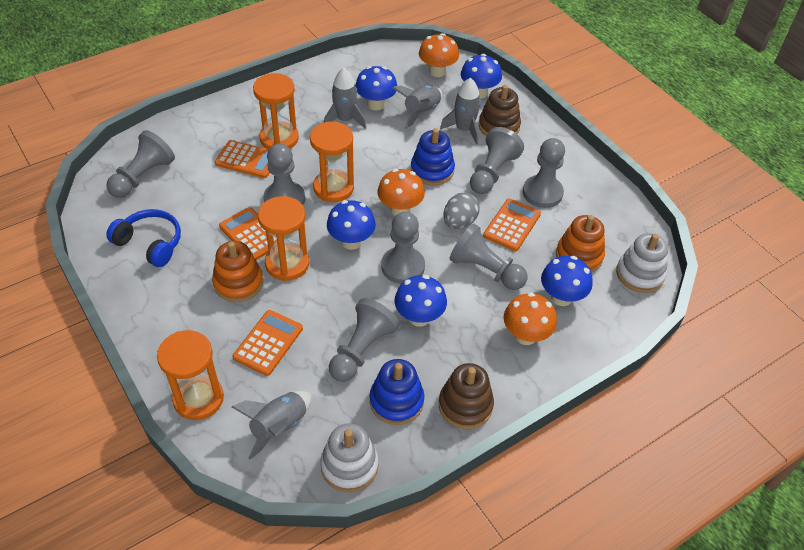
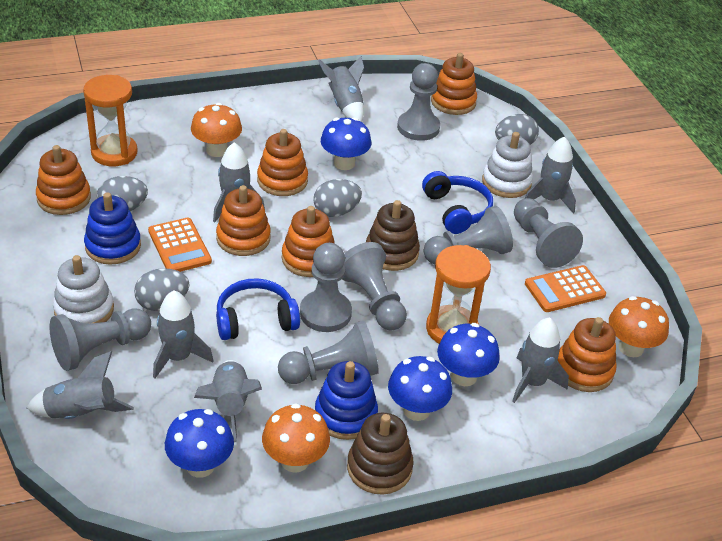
blue headphones: [106,209,181,267] = 1 -> [216,278,300,340] [422,171,493,234] = 2
blue mushroom: [327,200,376,250] [355,66,397,111] [394,275,447,327] [461,54,502,99] [541,256,593,306] = 5 -> [165,409,234,478] [321,117,371,170] [388,356,452,421] [437,323,500,386] = 4
grey egg: [443,193,480,229] = 1 -> [97,176,148,211] [134,268,189,311] [313,179,362,217] [495,114,539,145] = 4
grey rocket: [232,391,312,460] [324,68,366,129] [393,85,442,129] [440,78,481,145] = 4 -> [27,351,134,419] [153,291,213,378] [194,360,262,442] [213,142,265,222] [318,56,364,122] [512,317,569,403] [525,137,576,214] = 7
orange calculator: [215,140,270,178] [219,207,277,260] [233,310,303,376] [483,198,541,251] = 4 -> [148,218,212,272] [525,265,606,312] = 2
orange hourglass: [157,330,224,420] [253,73,299,149] [258,196,309,281] [310,122,354,202] = 4 -> [83,75,138,166] [426,245,491,344] = 2
orange stacking toy: [212,241,263,302] [556,215,605,273] = 2 -> [36,145,91,215] [216,185,271,256] [257,129,308,196] [282,206,335,277] [431,53,477,115] [557,317,617,392] = 6

